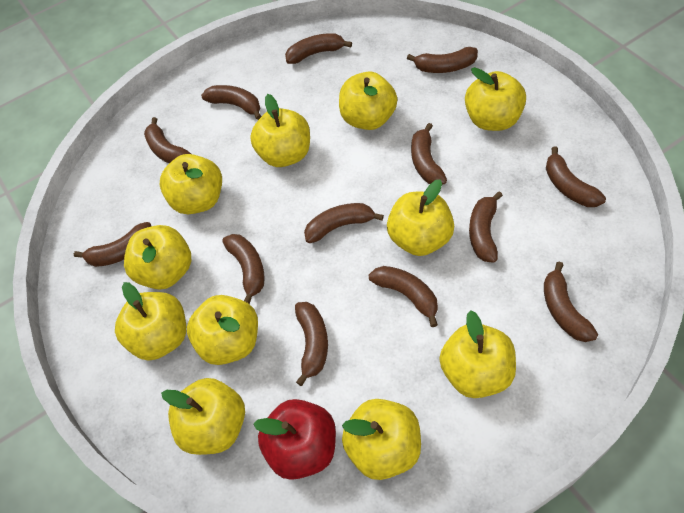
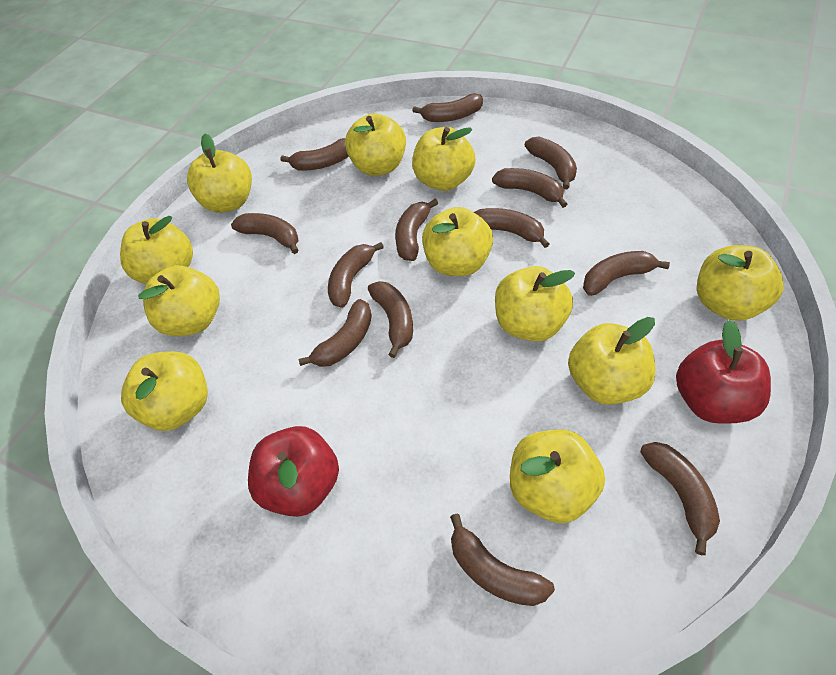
red apple: [253,399,336,480] = 1 -> [248,426,339,517] [676,320,771,424] = 2

